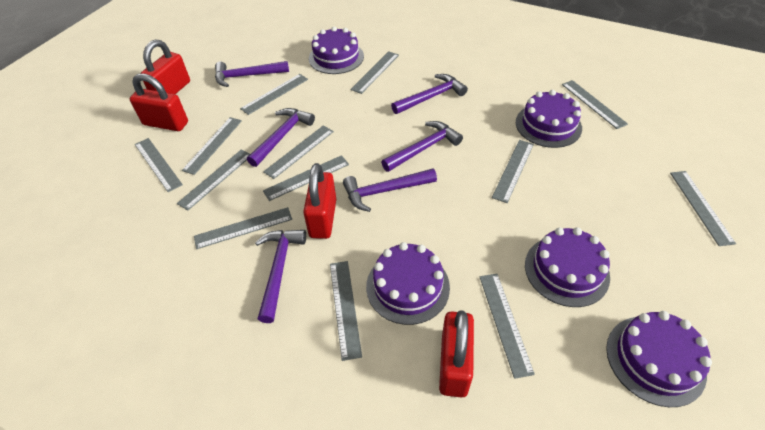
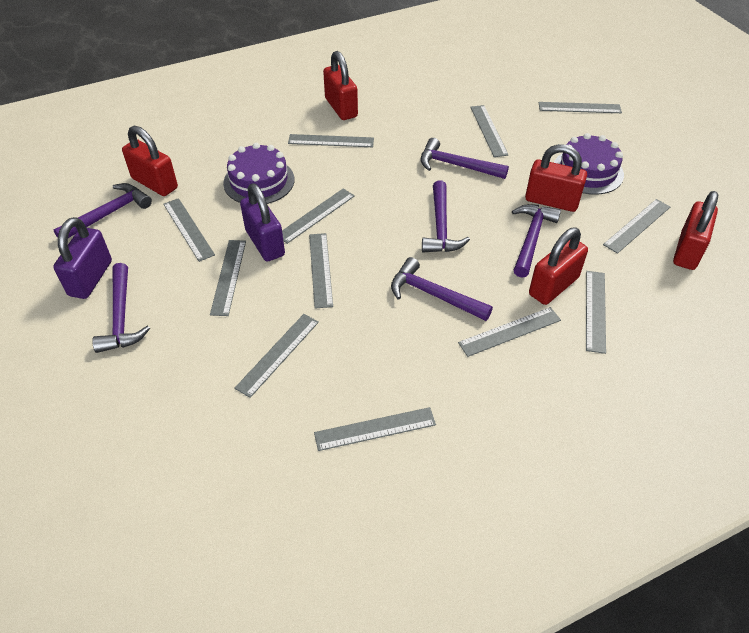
grey ruler: [135,138,183,192] [177,149,250,210] [182,117,242,175] [194,207,292,249] [240,74,308,115] [263,125,334,179] [263,155,349,201] [330,261,362,361] [350,51,399,94] [480,274,535,379] [492,140,534,203] [562,80,628,129] [670,171,736,246] = 13 -> [163,198,215,262] [210,240,246,316] [234,314,319,398] [282,188,355,244] [288,134,374,147] [309,233,333,309] [314,407,436,451] [458,307,561,357] [470,105,509,157] [538,102,622,113] [586,271,606,354] [603,199,670,254] = 12
purple cake: [309,27,364,74] [366,242,450,325] [516,90,582,148] [525,228,610,307] [606,311,712,407] = 5 -> [223,143,294,204] [554,133,624,195] = 2
purple padlock: none = 0 -> [53,217,112,299] [240,183,285,262] = 2
red padlock: [130,73,188,131] [140,40,190,94] [303,163,336,239] [439,310,474,397] = 4 -> [122,126,178,196] [323,51,358,120] [525,144,587,212] [529,228,588,305] [673,191,718,270] = 5

